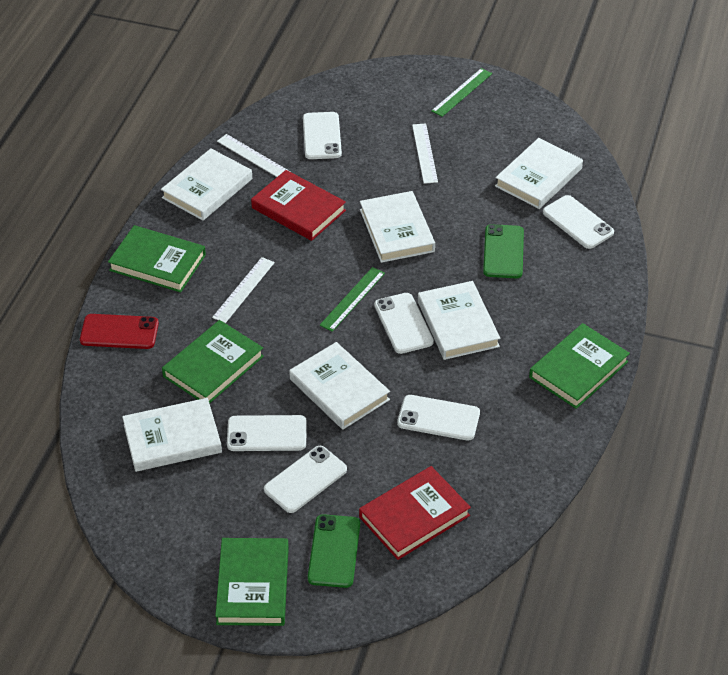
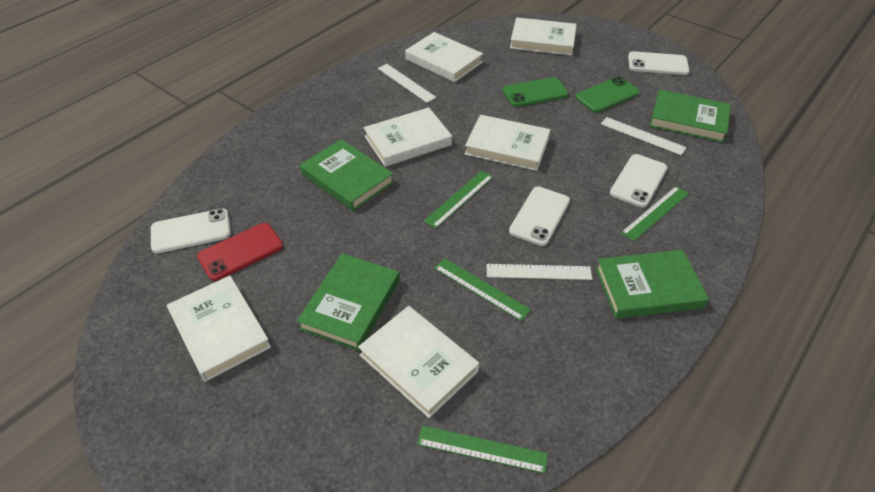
green ruler: [320,267,385,332] [431,68,492,117] = 2 -> [417,426,548,474] [424,171,493,229] [434,258,531,321] [621,186,689,241] = 4
red book: [251,170,346,241] [359,466,471,560] = 2 -> none = 0
white phone: [227,415,307,451] [264,446,347,513] [303,112,342,159] [374,293,434,354] [397,395,480,441] [543,195,614,249] = 6 -> [151,209,231,253] [509,187,570,246] [610,154,668,208] [628,51,690,75] = 4

